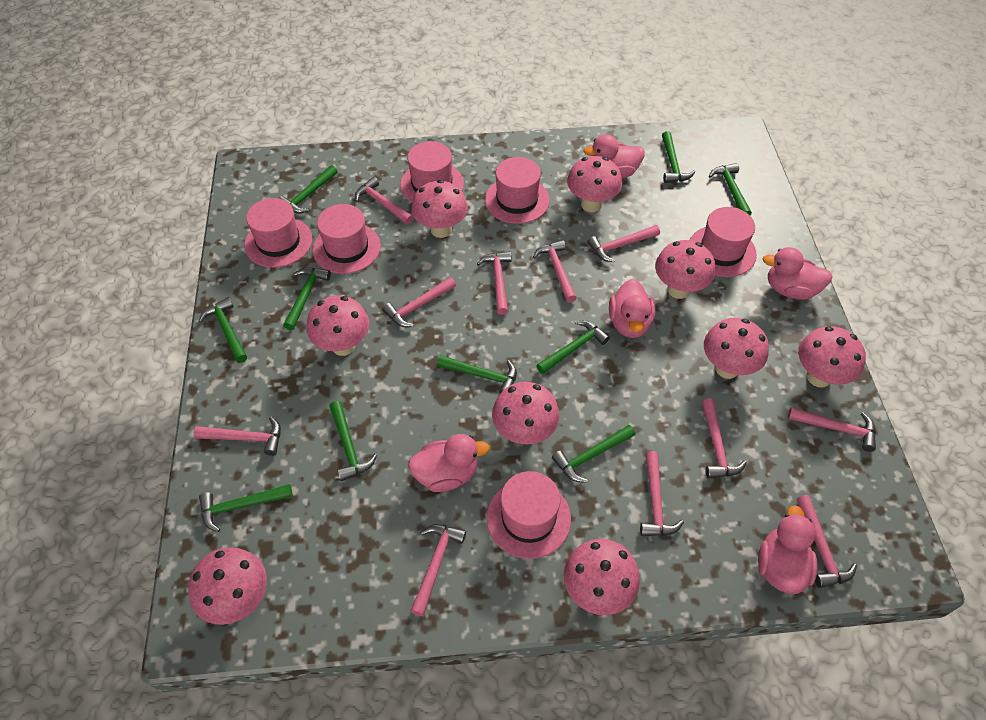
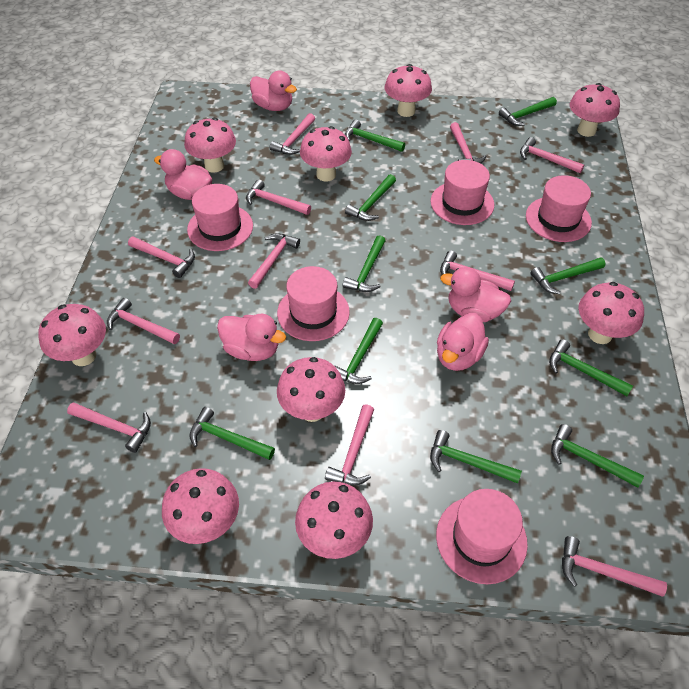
pink hat: [244,198,312,268] [313,204,381,274] [400,141,464,202] [485,157,550,224] [487,471,571,559] [690,207,757,277] = 6 -> [187,184,253,251] [277,266,350,341] [430,160,494,225] [436,489,528,584] [526,175,592,242] = 5

